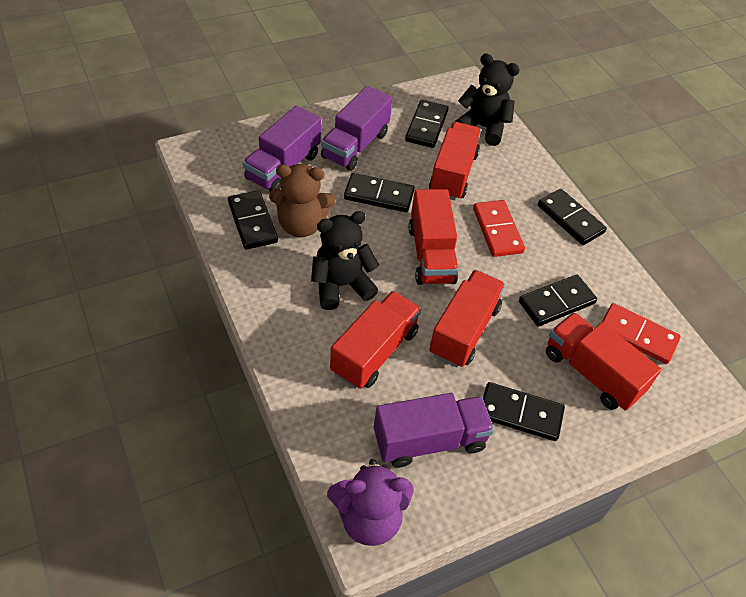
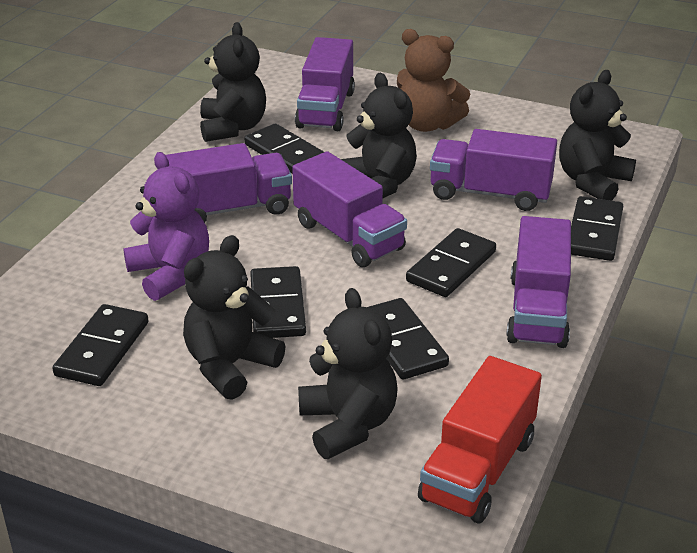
black teddy bear: [311,211,380,310] [455,53,520,146] = 2 -> [183,235,286,400] [200,22,266,142] [298,288,398,459] [341,73,417,198] [559,70,636,201] = 5
purple truck: [243,106,321,192] [321,86,392,171] [374,393,494,468] = 3 -> [165,143,292,223] [292,151,407,267] [295,37,355,131] [430,129,557,211] [506,216,571,348] = 5
red domino: [473,200,525,257] [602,303,681,364] = 2 -> none = 0
red truck: [330,291,421,389] [408,189,459,285] [429,122,481,200] [429,270,505,368] [546,312,661,411] = 5 -> [418,356,542,524] = 1

